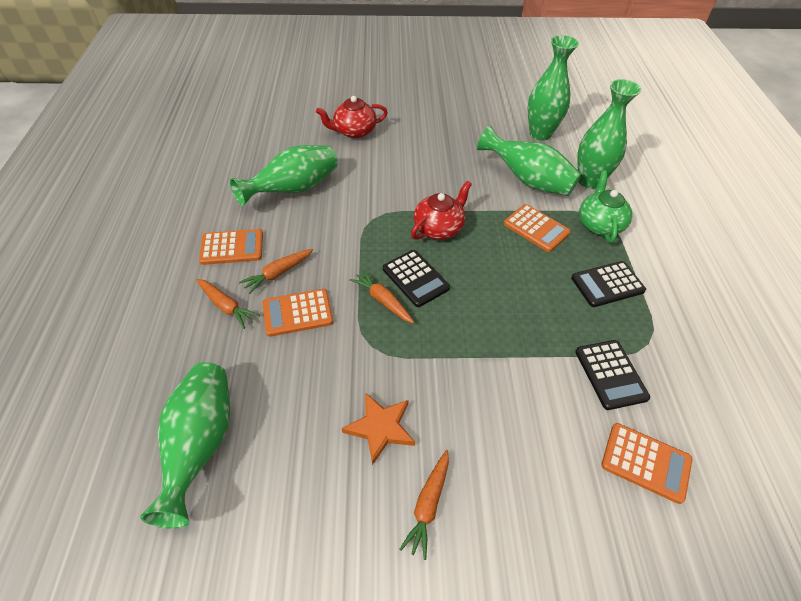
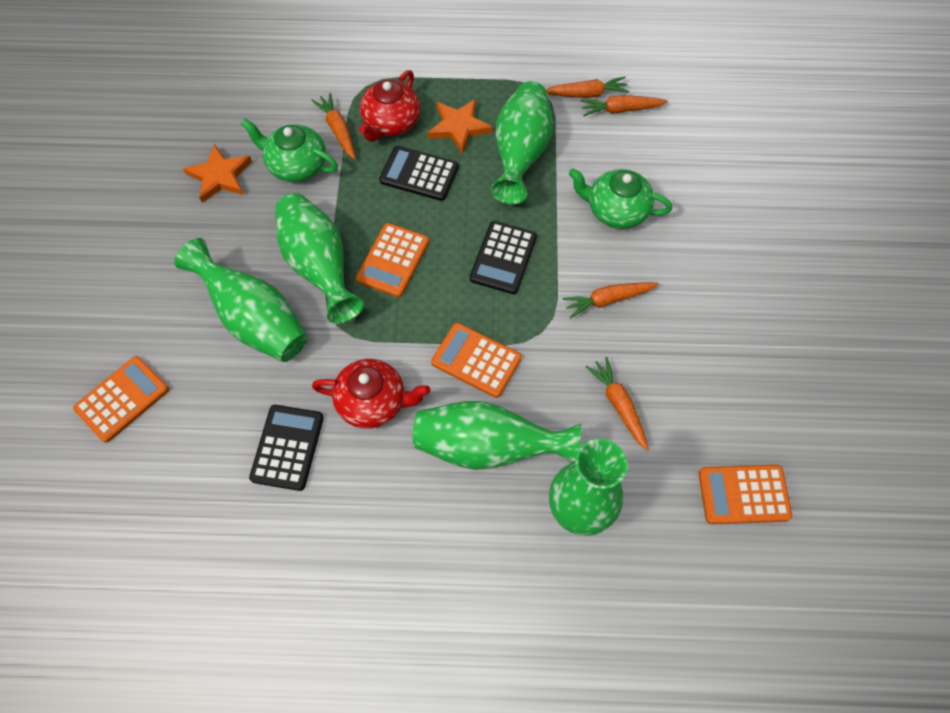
green teapot: [579,170,633,243] = 1 -> [241,119,338,182] [569,168,672,229] = 2
orange carrot: [196,279,260,329] [239,249,313,294] [349,269,414,324] [399,450,449,560] = 4 -> [311,93,356,159] [546,77,629,98] [562,282,659,318] [580,95,668,116] [586,357,649,450] = 5
orange star: [342,392,415,465] = 1 -> [183,144,252,203] [427,99,493,154] = 2

